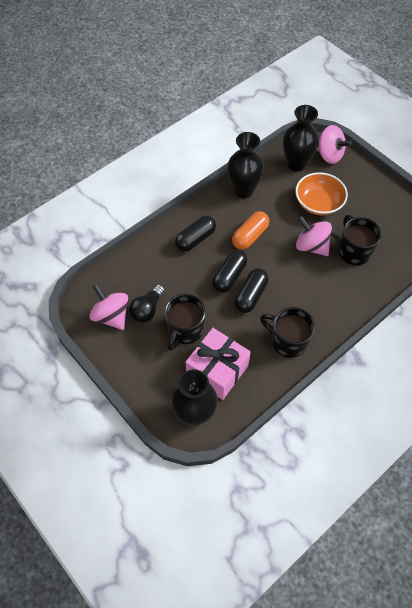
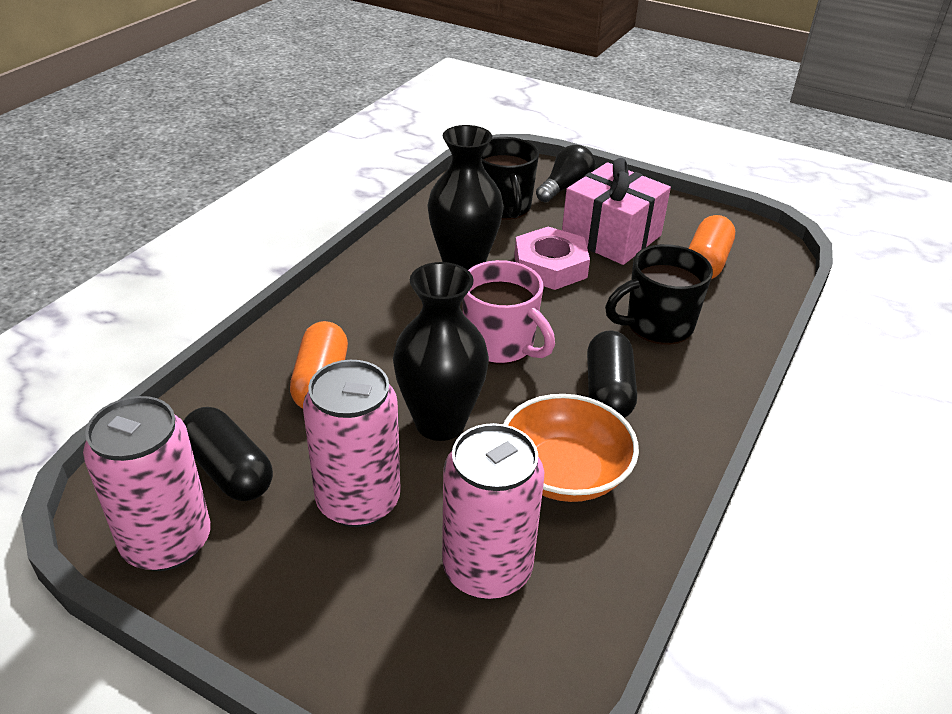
black capsule: [175,215,216,252] [212,250,247,293] [234,268,269,313] = 3 -> [183,407,273,501] [587,331,637,418] = 2
black mug: [164,294,206,351] [260,307,315,358] [339,215,382,266] = 3 -> [481,137,539,220] [605,244,713,345] = 2
black vase: [171,369,218,427] [227,132,264,198] [283,105,319,172] = 3 -> [393,262,489,441] [427,125,503,270] = 2
orange capsule: [232,211,269,250] = 1 -> [290,321,348,408] [689,215,735,279] = 2
pink can: none = 0 -> [83,396,211,571] [303,360,401,527] [442,423,544,599] = 3
pink mug: none = 0 -> [462,260,555,365] = 1
pink nut: none = 0 -> [514,227,590,290] = 1
pink spinning top: [89,284,128,330] [296,216,332,256] [317,125,352,164] = 3 -> none = 0

